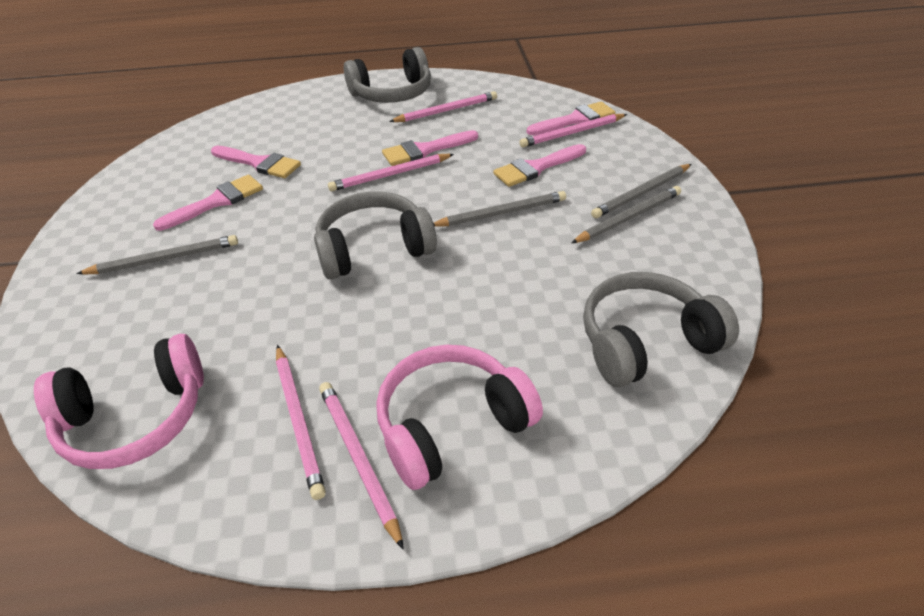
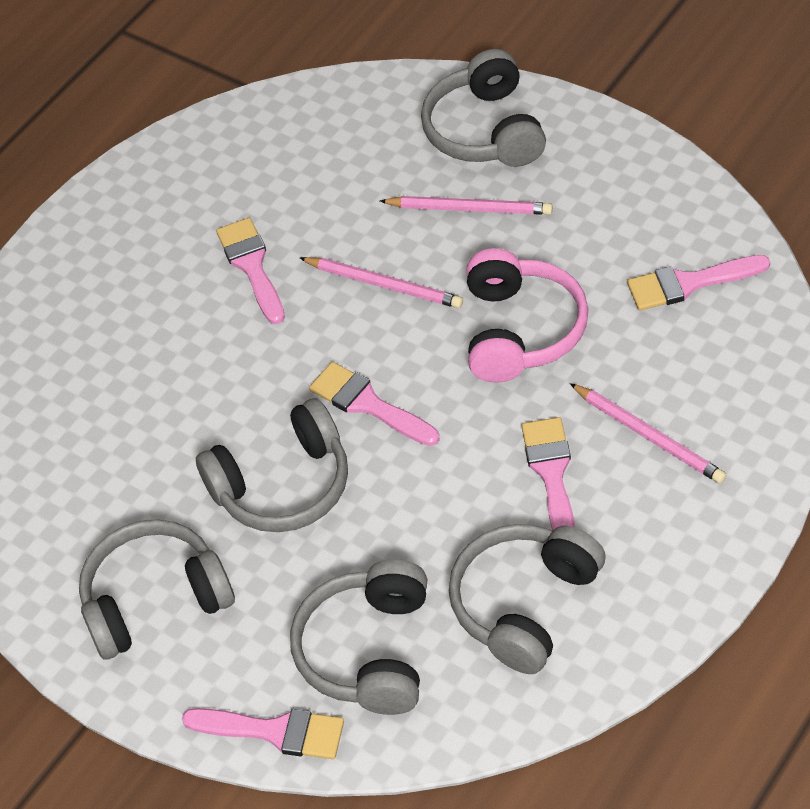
grey headphones: [314,192,437,279] [344,47,431,103] [583,272,739,387] = 3 -> [79,519,235,659] [196,398,348,532] [290,559,427,715] [421,49,546,167] [449,524,606,674] = 5
grey pencil: [76,235,238,275] [433,191,566,226] [571,186,681,243] [591,164,692,218] = 4 -> none = 0
pink headphones: [34,334,204,469] [376,345,543,490] = 2 -> [466,248,589,383] = 1
pink pencil: [276,345,326,500] [319,382,404,549] [328,154,454,191] [389,91,497,122] [520,114,627,148] = 5 -> [300,257,463,308] [380,196,553,215] [570,383,726,483] = 3

